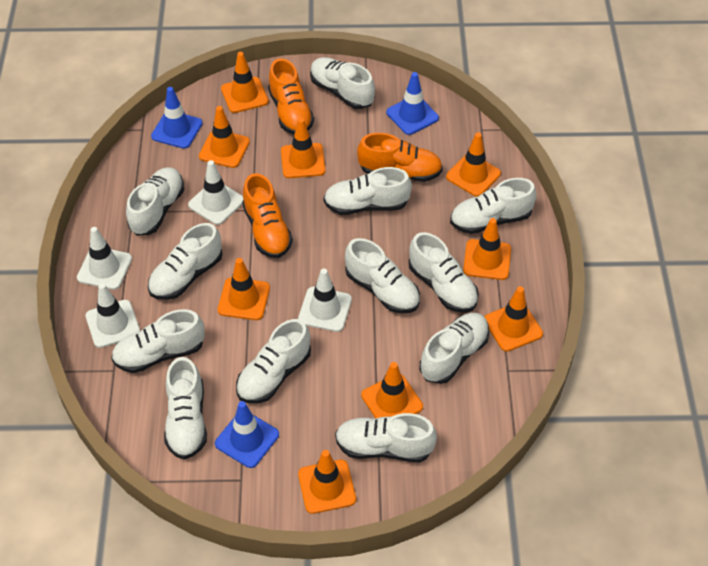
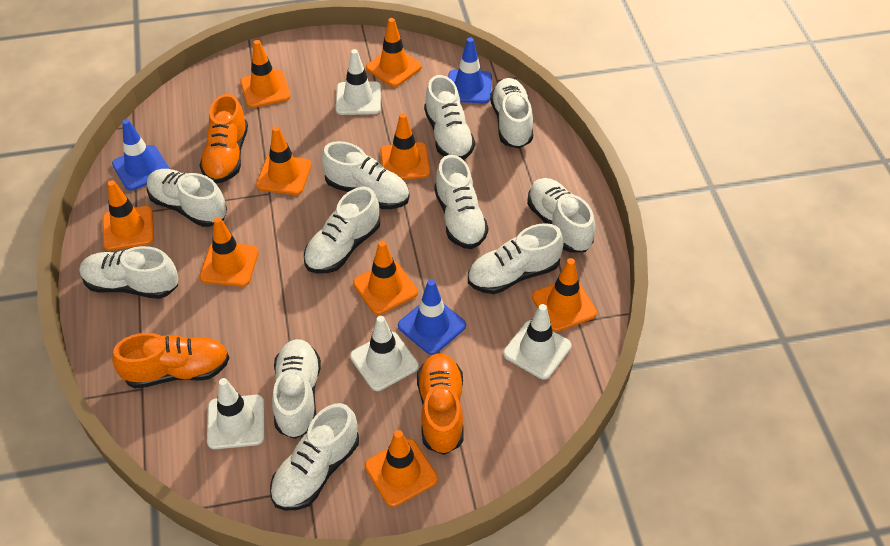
white shoe: [111,309,205,373] [126,167,184,236] [148,223,222,300] [164,357,207,460] [236,319,311,403] [310,57,375,109] [324,167,412,215] [335,413,437,462] [345,238,420,313] [409,232,479,313] [420,313,490,384] [450,178,537,234] = 12 -> [80,246,178,299] [147,169,227,227] [270,403,359,510] [272,339,321,439] [304,187,380,273] [321,141,409,209] [424,75,475,160] [434,155,488,249] [468,223,564,294] [490,78,533,149] [527,178,595,253] = 11

